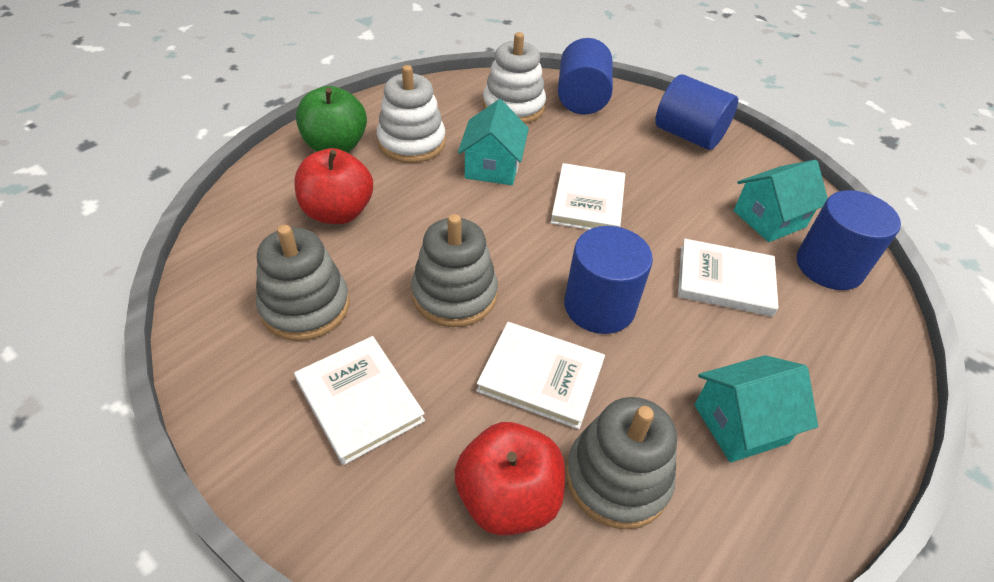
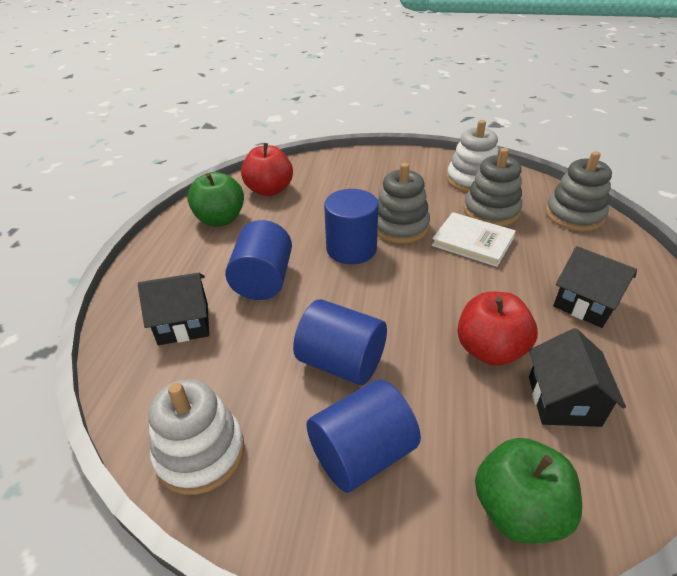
black house: none = 0 -> [138,273,209,345] [529,328,626,427] [553,246,637,328] = 3
green apple: [296,86,367,153] = 1 -> [187,172,244,227] [475,438,582,544] = 2
turquoise house: [458,99,529,185] [694,355,818,463] [734,160,828,242] = 3 -> none = 0
white book: [294,336,425,465] [476,322,605,429] [551,163,625,230] [678,239,779,317] = 4 -> [432,212,516,267] = 1

